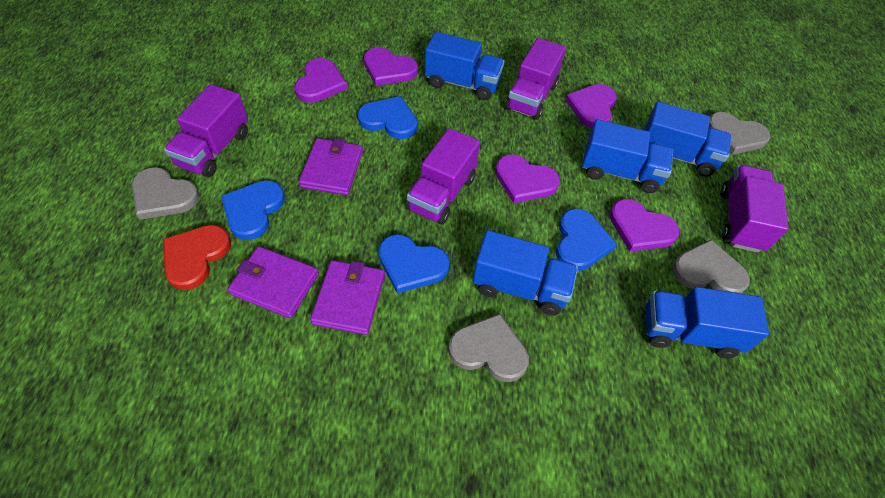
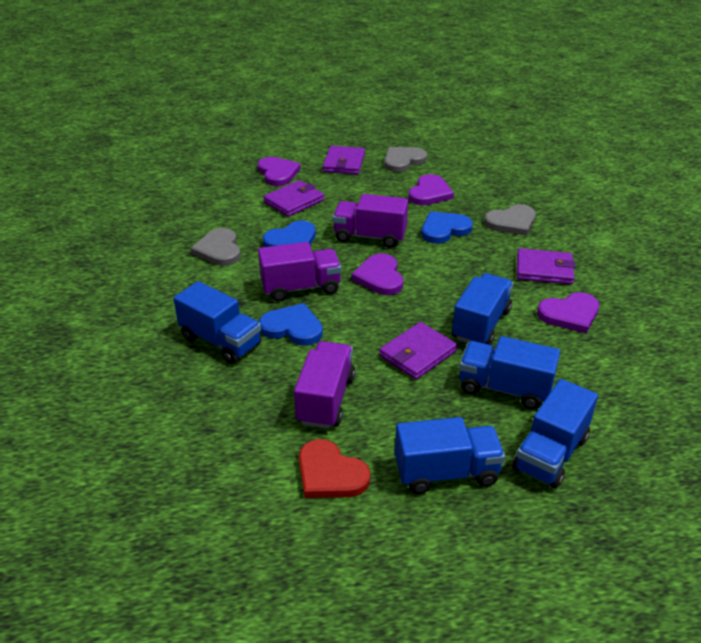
blue heart: [221,180,285,240] [357,96,418,139] [378,234,450,293] [556,209,617,271] = 4 -> [259,303,323,345] [263,221,316,247] [422,212,473,243] = 3
grey heart: [132,167,200,220] [448,314,529,382] [672,239,750,294] [709,112,771,155] = 4 -> [191,228,241,266] [384,147,427,172] [484,204,536,236] = 3
purple heart: [294,58,347,103] [364,47,418,86] [495,154,560,203] [565,84,617,128] [609,199,680,252] = 5 -> [258,157,300,186] [351,254,403,295] [408,174,454,205] [537,292,599,333] = 4
purple truck: [164,84,248,177] [406,128,480,225] [505,38,566,120] [720,165,788,253] = 4 -> [258,242,341,301] [294,341,355,429] [333,194,408,248] = 3
purple wallet: [228,246,319,318] [299,138,363,195] [310,260,385,335] = 3 -> [263,180,324,217] [323,146,365,175] [379,322,457,380] [517,248,576,284] = 4

